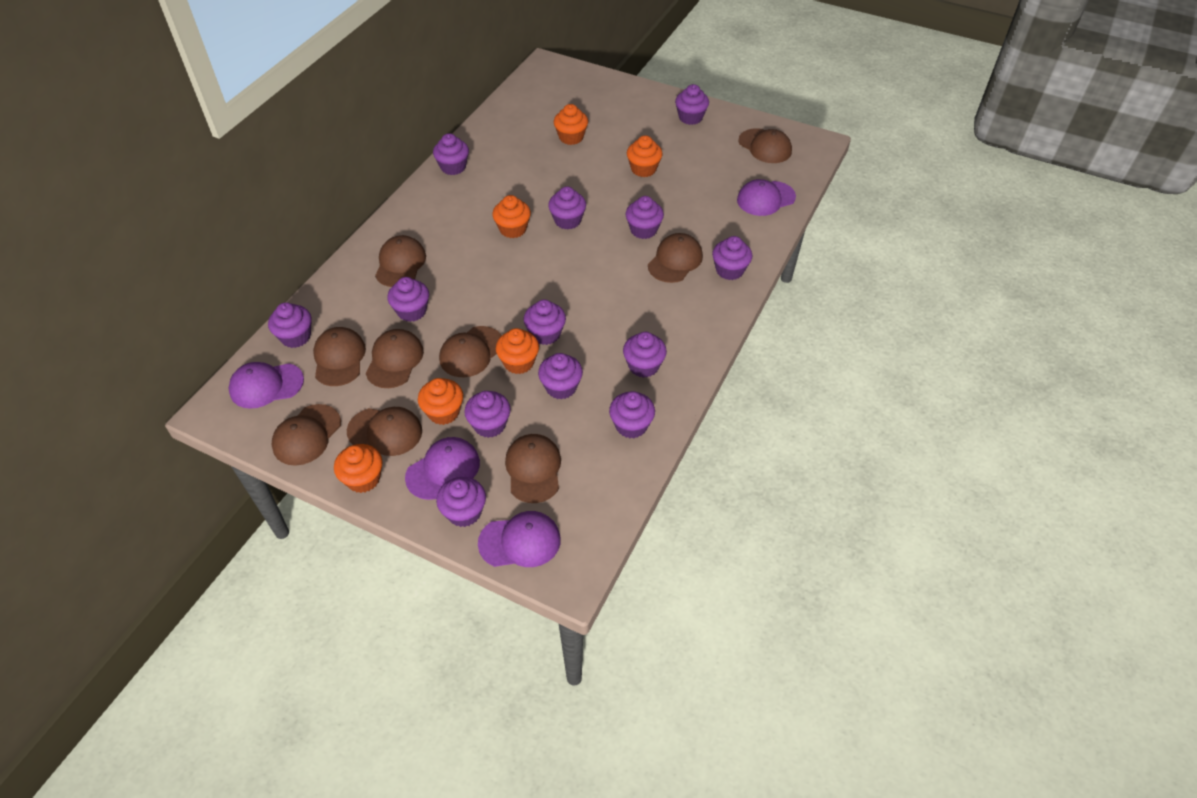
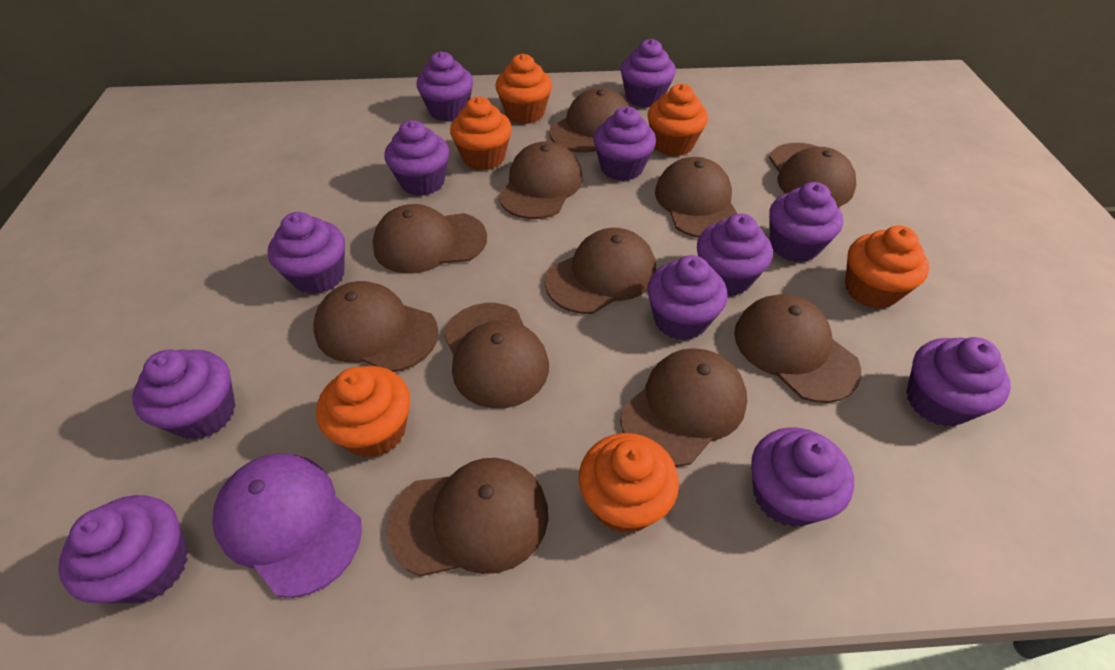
brown cap: [272,404,341,466] [313,327,366,386] [347,407,422,456] [366,329,424,388] [375,235,426,287] [439,326,502,377] [505,434,561,503] [648,233,703,283] [738,128,792,163] = 9 -> [314,281,439,372] [372,204,487,274] [387,458,548,577] [443,303,549,408] [498,141,583,219] [545,228,656,314] [549,88,629,153] [620,348,747,467] [655,157,738,238] [734,294,861,403] [769,143,856,207] = 11
purple cap: [229,362,304,409] [405,437,480,500] [478,511,561,567] [737,179,796,216] = 4 -> [212,453,362,598] = 1
purple cupcake: [268,302,311,348] [387,277,429,322] [433,133,469,175] [436,477,486,527] [464,391,511,438] [524,300,566,345] [538,353,583,399] [548,186,586,230] [609,391,655,438] [623,332,667,378] [625,196,664,239] [675,84,709,125] [712,236,752,280] = 13 -> [58,495,188,603] [132,349,236,440] [268,212,345,294] [384,120,449,196] [417,51,473,122] [593,106,656,181] [621,39,676,108] [647,255,727,340] [697,214,773,296] [751,427,854,527] [769,182,843,263] [906,337,1011,427] = 12

